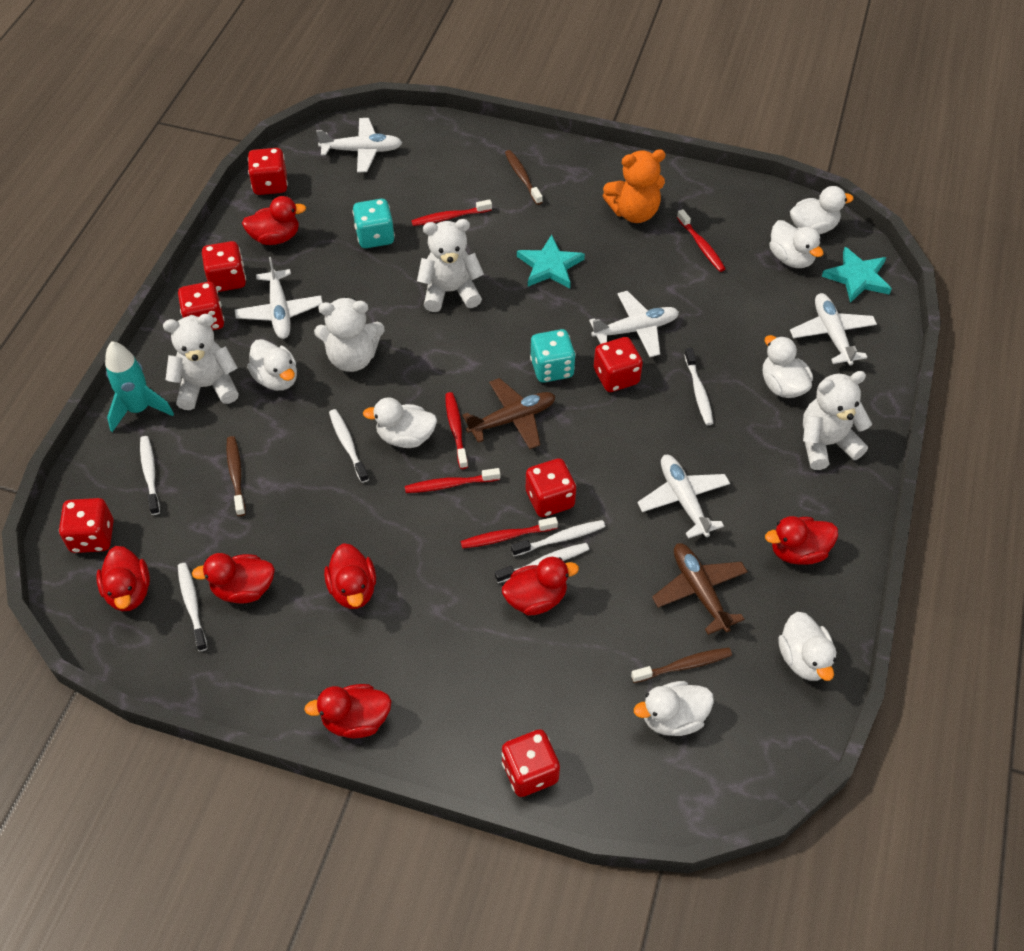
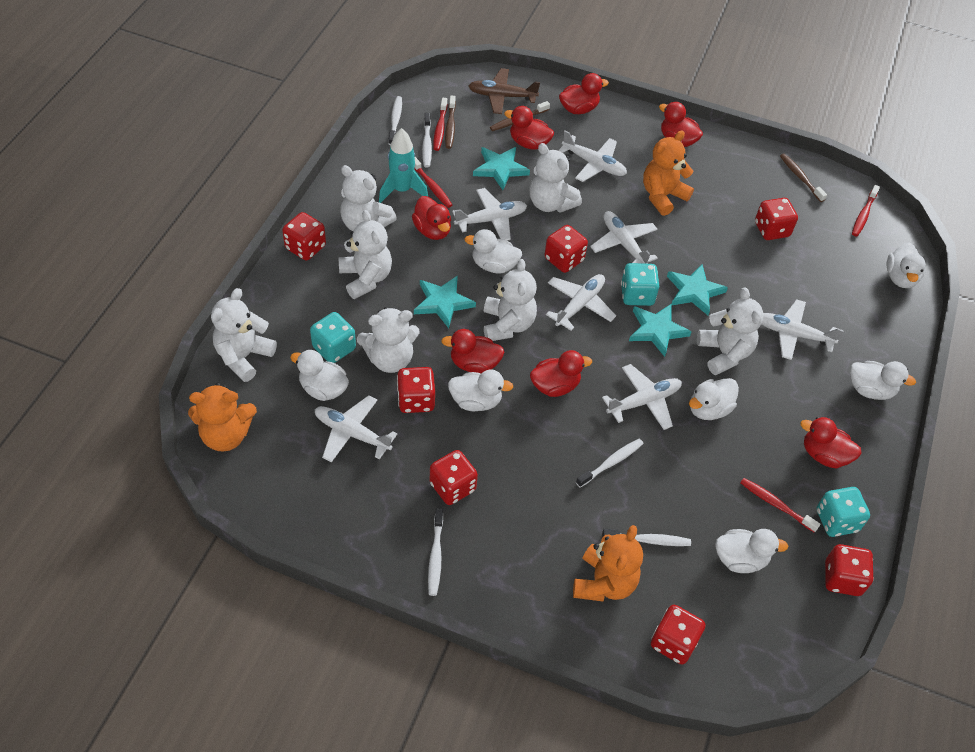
brown plane: [462,378,555,449] [652,543,748,635] = 2 -> [468,68,540,114] = 1
orange teddy bear: [603,149,666,223] = 1 -> [188,383,257,452] [573,525,643,602] [643,131,694,216] = 3
red toothbrush: [405,468,500,493] [411,199,492,226] [445,392,468,469] [461,517,558,549] [677,209,726,272] = 5 -> [415,157,452,208] [433,98,447,151] [740,478,821,533] [852,185,880,237] = 4
turquoise dice: [352,199,395,248] [530,329,576,383] = 2 -> [310,312,356,363] [621,263,660,306] [817,487,870,537] = 3
turquoise star: [517,235,585,288] [822,247,892,303] = 2 -> [414,276,476,328] [473,147,530,190] [629,304,692,357] [667,264,728,315] = 4
white plane: [235,257,323,339] [316,118,402,172] [589,291,679,357] [637,455,730,539] [790,293,877,365] = 5 -> [315,395,397,463] [452,188,527,241] [546,274,616,331] [558,131,627,182] [590,211,658,264] [602,364,682,430] [761,300,844,360] = 7
white teddy bear: [163,314,239,410] [314,297,385,372] [417,219,484,312] [803,371,872,470] = 4 -> [211,288,277,382] [339,210,392,299] [340,165,397,231] [357,307,420,373] [484,259,537,341] [529,143,582,213] [697,287,764,375] = 7
white toothbrush: [140,436,160,515] [178,563,207,651] [329,409,369,483] [495,543,589,583] [511,520,605,556] [684,348,714,425] = 6 -> [388,96,402,145] [422,113,432,167] [428,508,443,596] [576,439,644,488] [602,529,691,546] = 5

